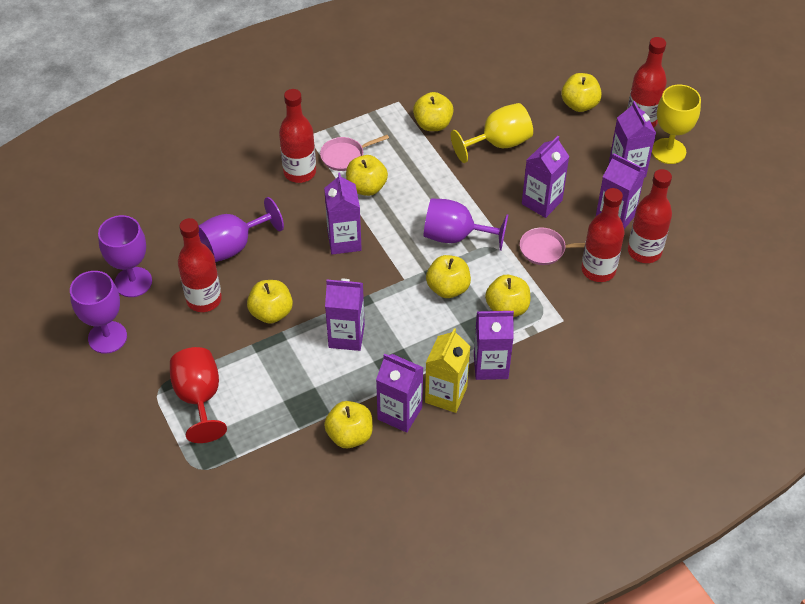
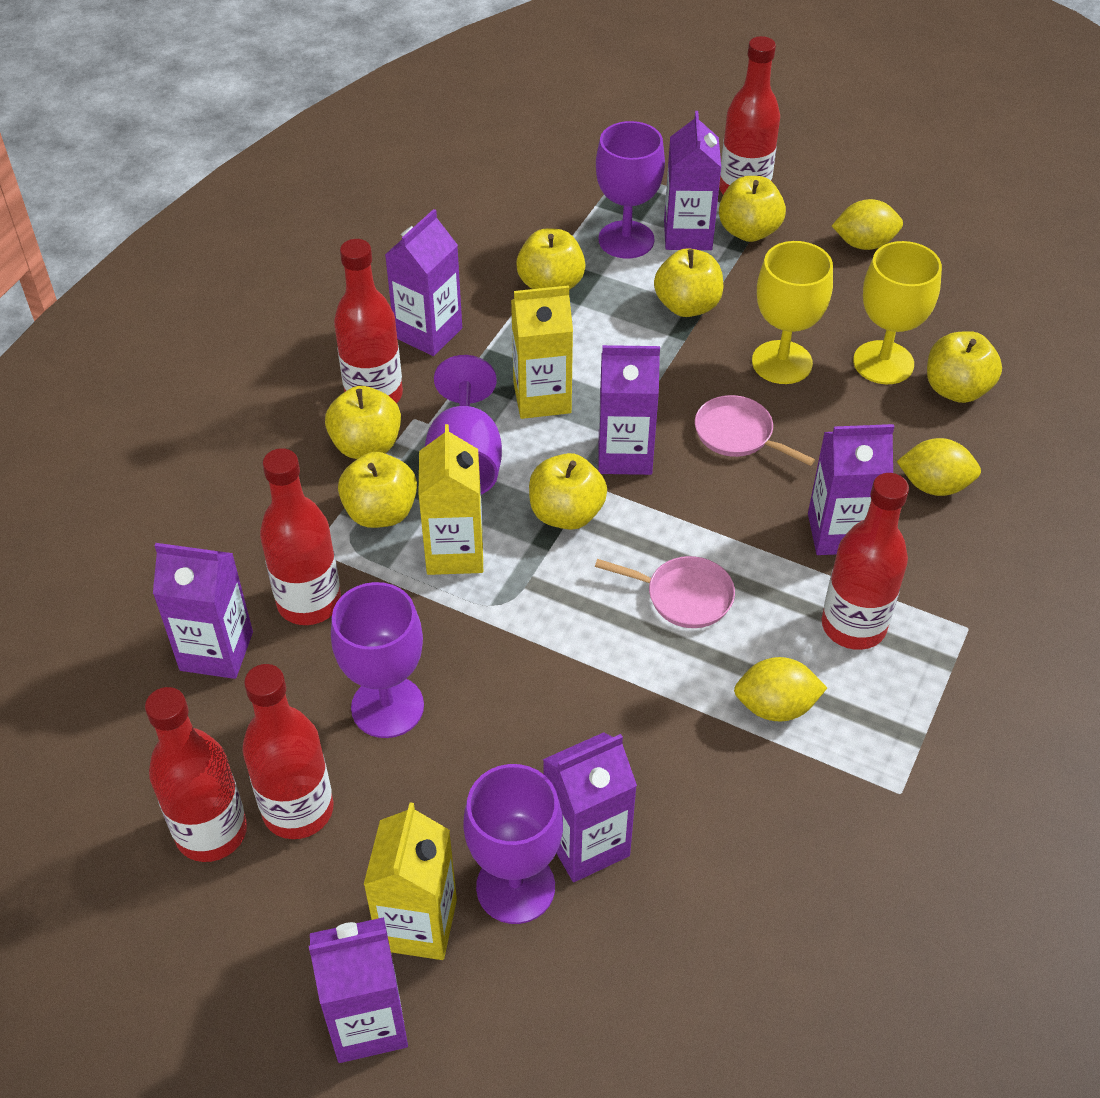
red bottle: [178,218,222,312] [279,89,316,183] [581,188,625,282] [627,37,667,128] [628,169,672,263] = 5 -> [145,687,247,862] [242,664,334,839] [260,448,341,625] [334,239,403,403] [719,36,780,195] [822,473,909,650] = 6
red goblet: [170,347,227,443] = 1 -> none = 0
yellow carton: [425,328,471,413] = 1 -> [363,803,457,960] [418,424,483,575] [511,285,573,419] = 3
yellow lemon: none = 0 -> [734,657,827,722] [832,199,903,250] [897,438,981,496] = 3

